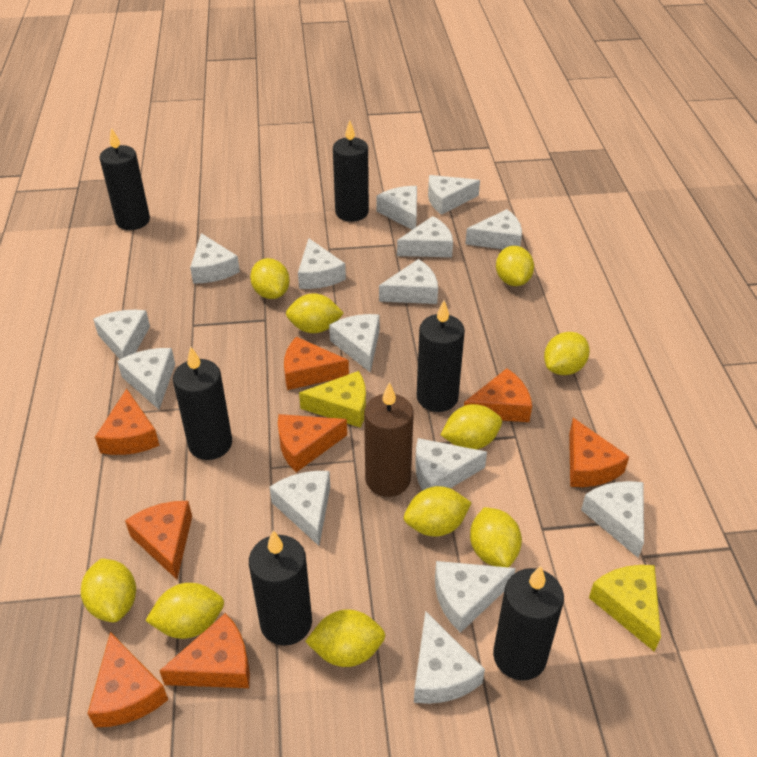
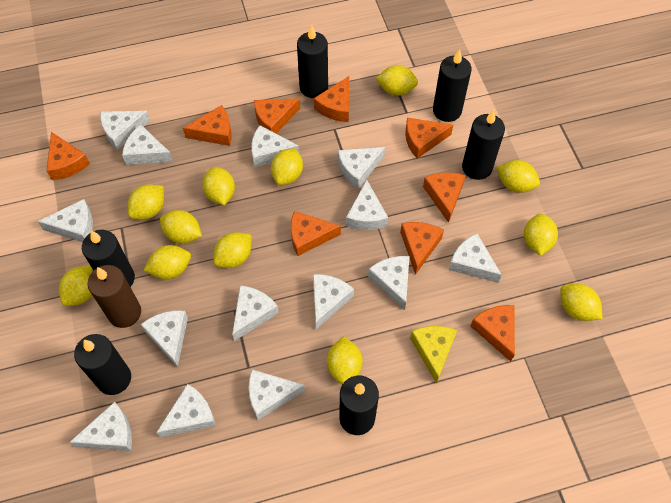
orange cheese: [88,632,168,727] [95,388,160,455] [125,501,192,579] [160,613,250,688] [278,414,347,472] [284,337,349,390] [464,368,532,422] [569,418,629,487] = 8 -> [46,132,90,180] [183,105,232,146] [254,98,300,133] [291,211,341,256] [314,76,349,122] [400,222,444,275] [405,118,453,159] [423,172,466,223] [471,305,515,362] = 9
white cheese: [93,310,150,359] [117,348,175,409] [190,233,240,283] [269,471,330,546] [298,238,346,289] [329,314,380,373] [376,186,417,230] [379,259,438,304] [397,216,453,257] [414,611,485,704] [415,438,487,491] [428,175,480,215] [435,561,516,633] [465,209,522,249] [581,481,644,558] = 15 -> [38,199,93,242] [70,402,132,451] [100,111,150,150] [122,125,173,165] [140,310,188,367] [156,384,216,438] [232,285,279,341] [248,369,305,420] [251,125,299,167] [313,274,354,329] [338,147,385,189] [346,180,388,230] [368,256,410,310] [449,233,502,283] = 14
yellow cheese: [299,371,366,428] [589,565,661,652] = 2 -> [410,326,457,384] = 1
yellow lemon: [81,558,136,622] [145,583,224,639] [250,258,290,299] [286,293,344,333] [305,609,385,667] [404,486,471,536] [441,404,502,450] [470,507,522,567] [496,246,534,286] [544,332,590,375] = 10 -> [59,266,93,306] [128,184,164,220] [144,245,191,279] [160,210,202,244] [202,167,235,205] [213,232,252,268] [271,148,303,185] [327,336,363,385] [376,65,418,96] [496,160,540,193] [524,213,558,256] [560,284,602,321] = 12

